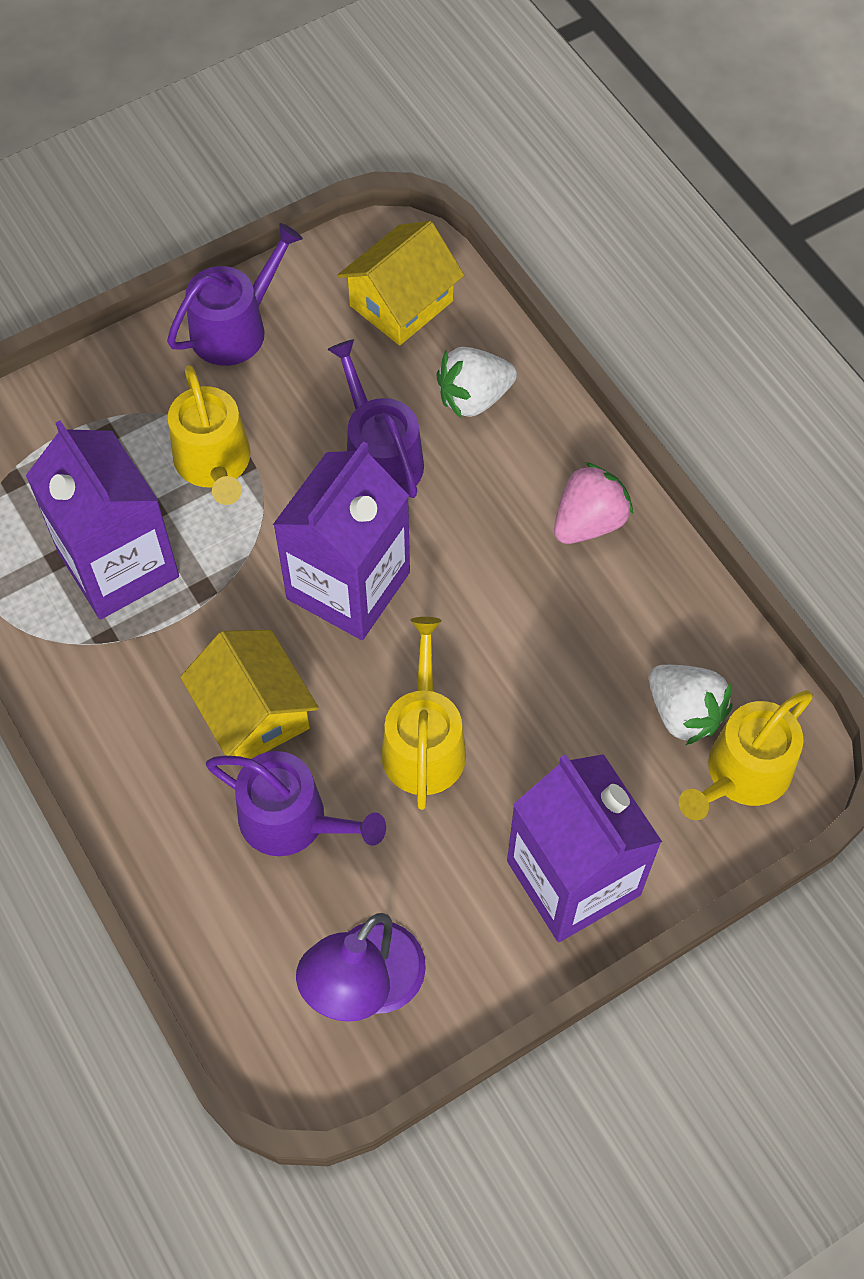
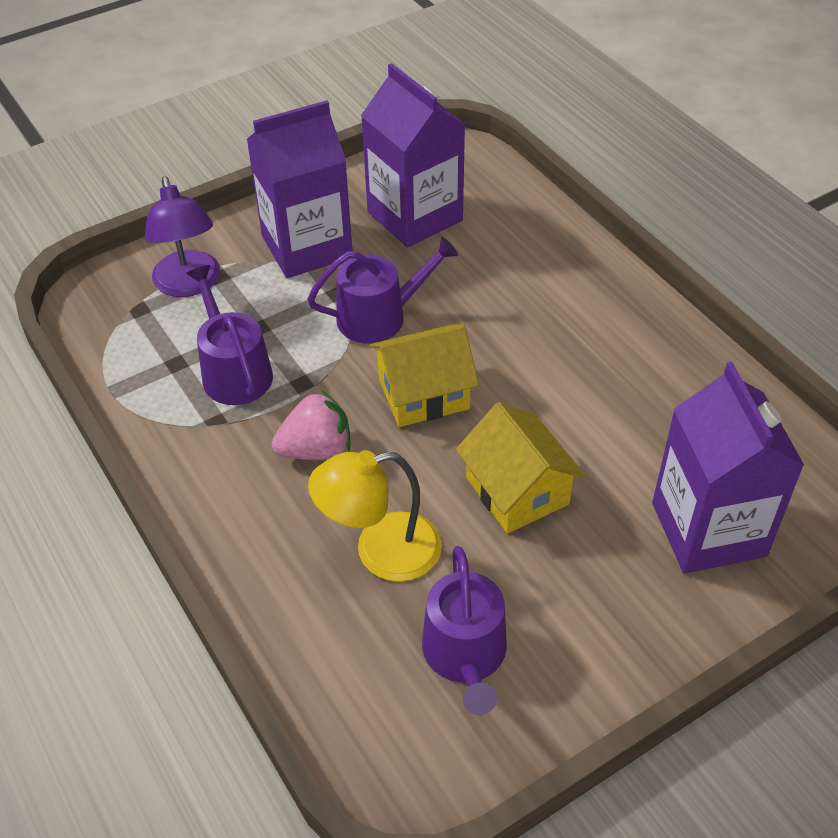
white strawberry: [436,347,517,419] [649,665,733,745] = 2 -> none = 0
yellow lamp: none = 0 -> [308,450,442,582] = 1
yellow watering can: [168,365,251,505] [381,617,466,810] [679,690,813,820] = 3 -> none = 0

